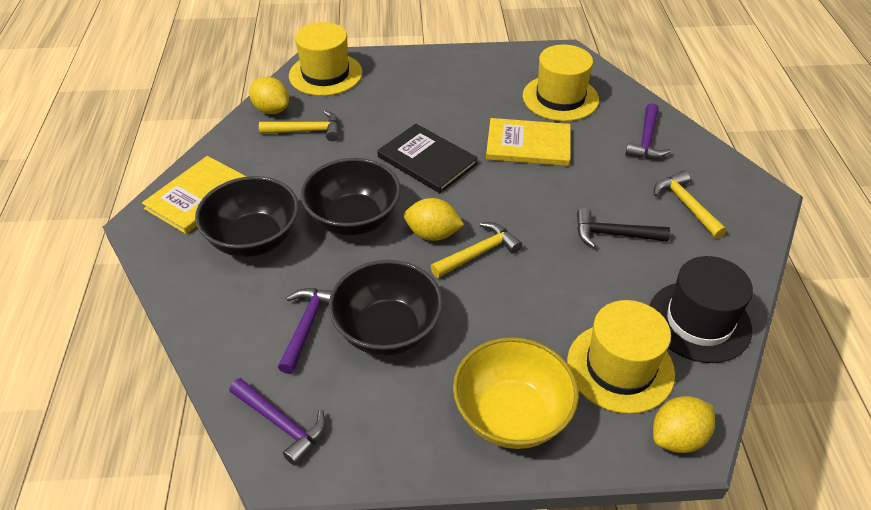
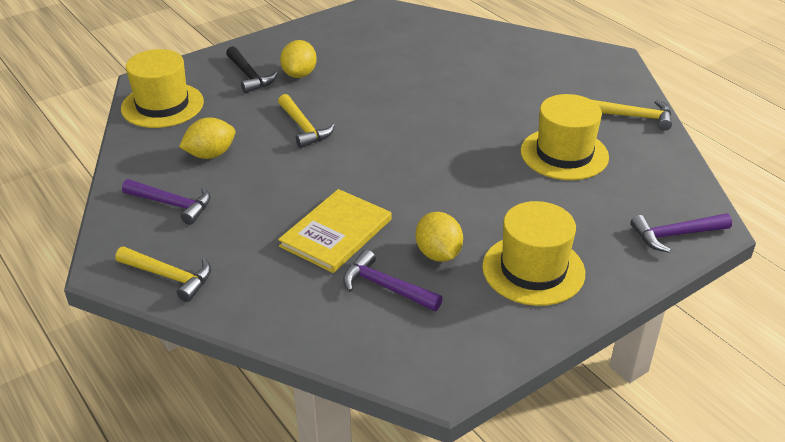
black book: [377,124,478,193] = 1 -> none = 0
black bowl: [195,176,299,257] [301,158,401,236] [329,260,443,356] = 3 -> none = 0
black hat: [649,256,753,363] = 1 -> none = 0
yellow book: [142,156,247,234] [486,118,570,166] = 2 -> [278,189,391,273] = 1
yellow bowl: [453,337,579,449] = 1 -> none = 0

